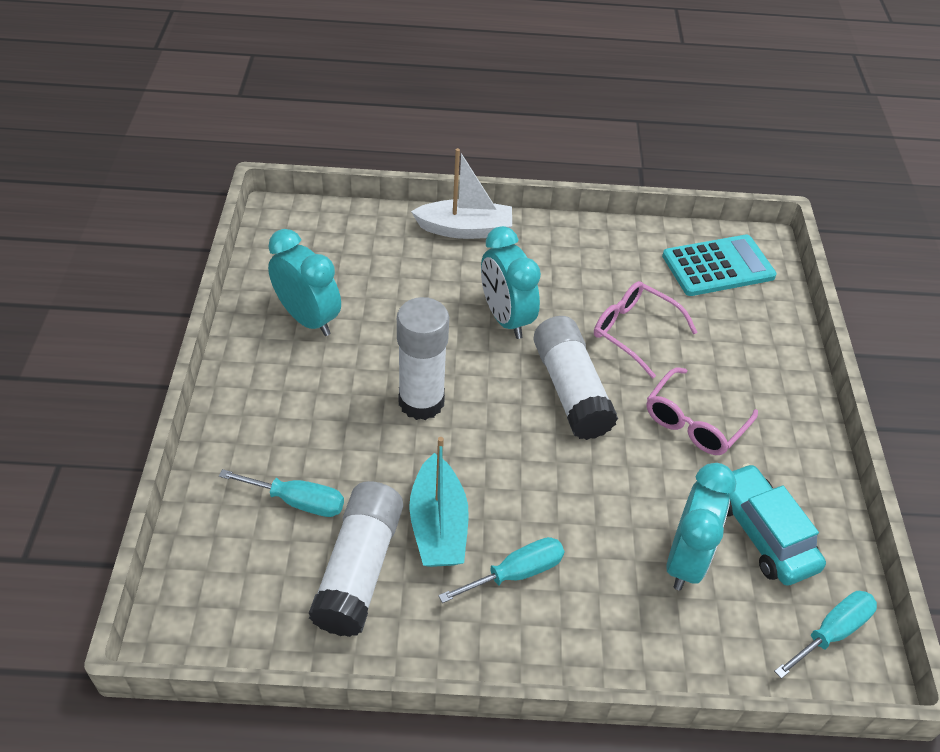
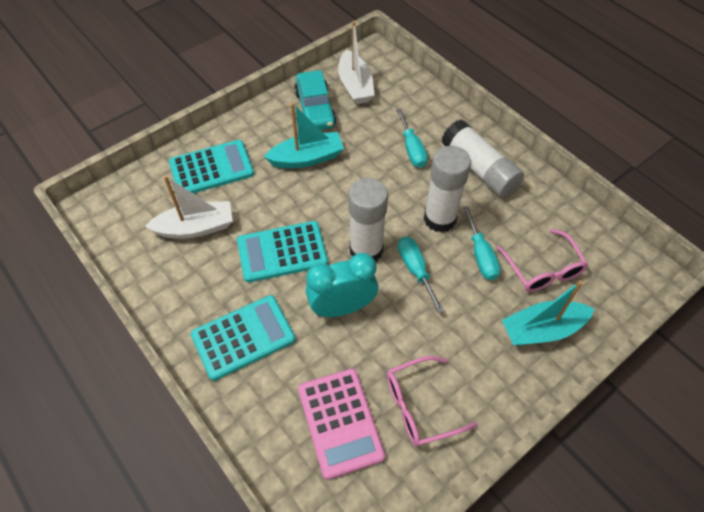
pink calculator: none = 0 -> [298,369,385,480] = 1
turquoise boat: [409,437,469,567] = 1 -> [264,103,344,168] [502,280,594,346] = 2
turquoise calculator: [662,235,777,296] = 1 -> [169,140,254,193] [191,295,295,381] [237,221,328,283] = 3
turquoise clock: [268,229,341,336] [481,226,541,339] [666,463,736,590] = 3 -> [306,253,378,317] = 1
white boat: [411,148,512,239] = 1 -> [145,175,233,239] [338,21,375,105] = 2

